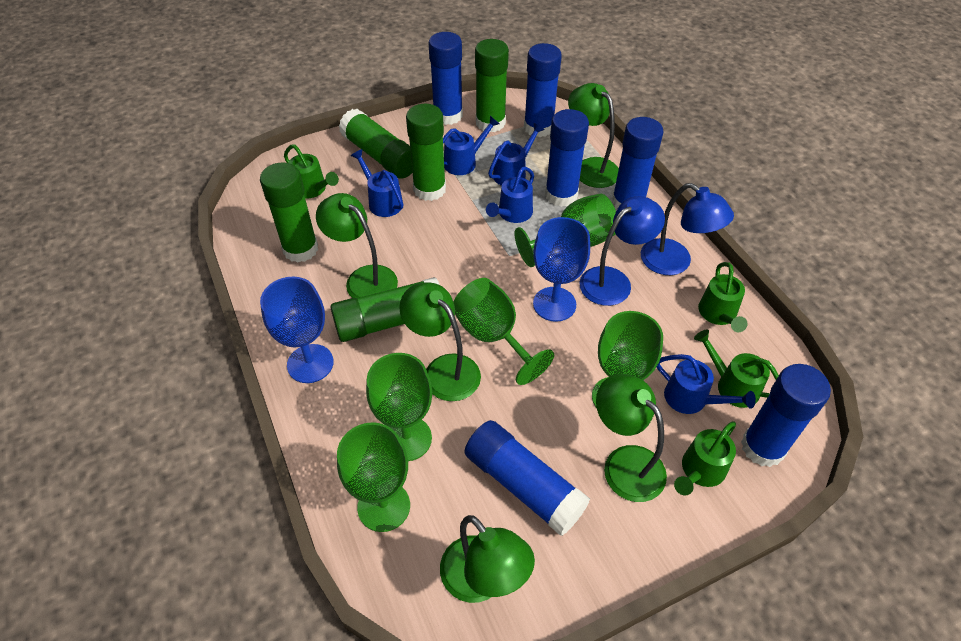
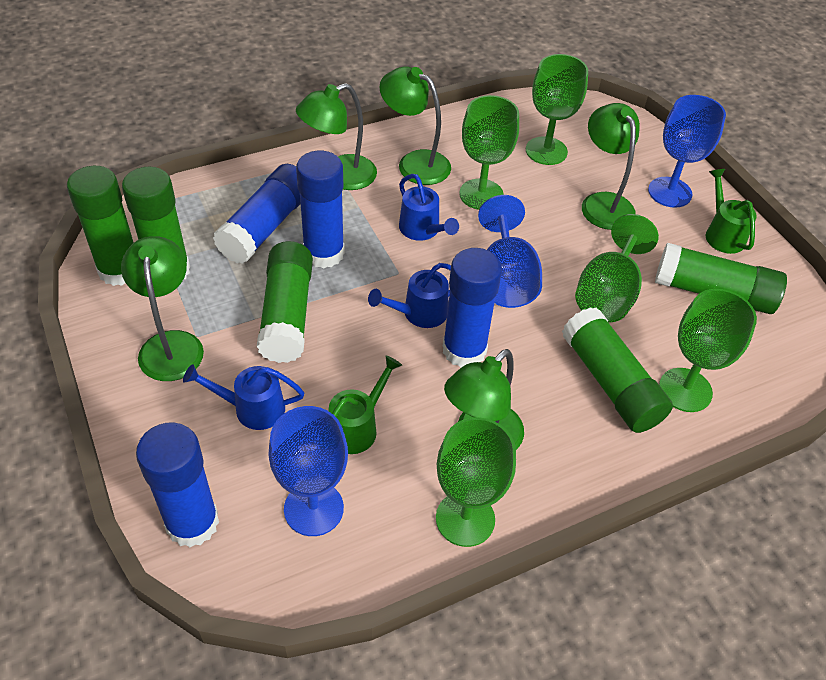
blue glue stick: [428,32,463,125] [464,420,590,536] [524,43,562,137] [545,109,589,207] [612,117,664,209] [741,364,831,467] = 6 -> [136,422,219,548] [213,164,301,264] [296,151,345,268] [443,248,502,368] = 4
blue goblet: [260,277,333,383] [533,217,590,322] = 2 -> [268,406,348,536] [478,195,542,308] [648,95,726,208] = 3
blue lamp: [579,196,665,306] [641,183,734,275] = 2 -> none = 0
blue watering can: [351,149,403,217] [443,116,500,175] [486,166,534,223] [488,123,545,186] [656,354,756,414] = 5 -> [183,364,305,430] [368,263,451,328] [399,174,459,241] = 3
green watering can: [284,144,339,199] [674,421,736,495] [694,329,779,408] [698,262,748,332] = 4 -> [328,355,402,454] [706,169,757,254] = 2

